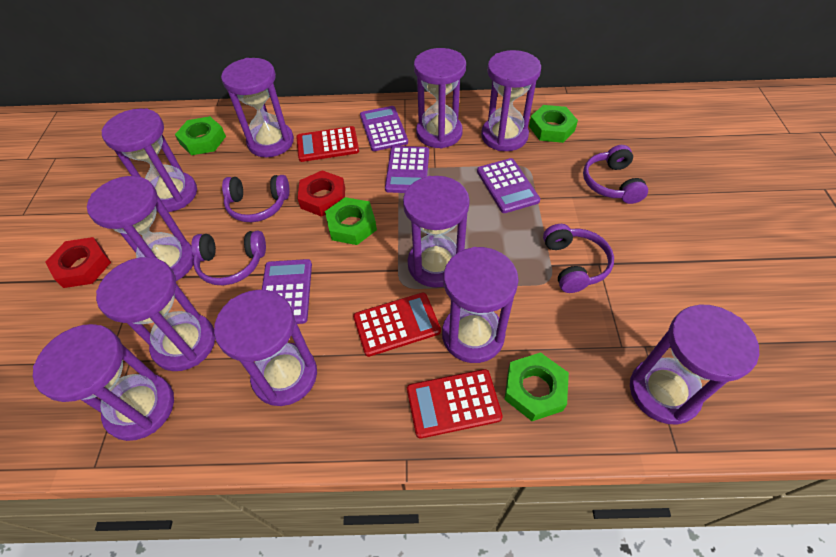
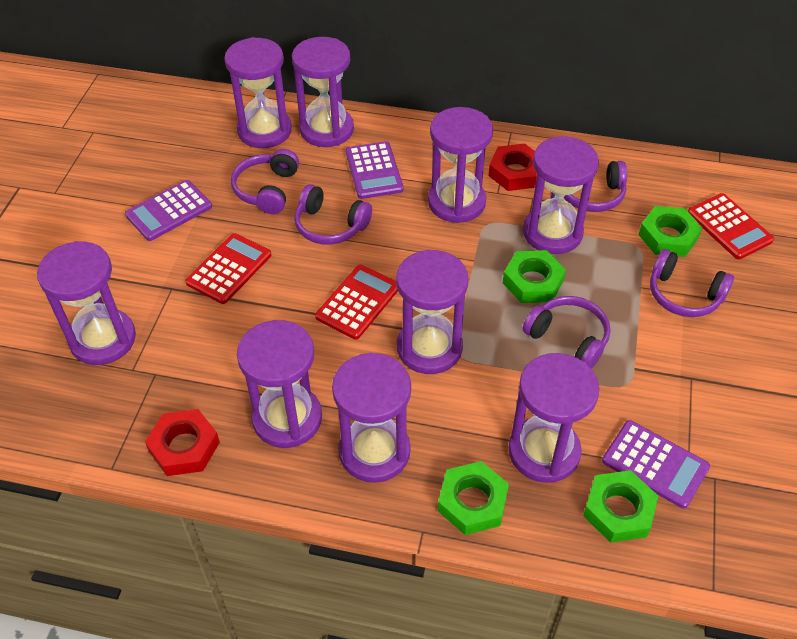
purple calculator: [262,259,312,324] [360,106,408,151] [385,146,429,193] [477,158,540,213] = 4 -> [125,180,212,241] [346,141,404,199] [602,420,710,509] = 3
purple headphones: [191,231,266,285] [222,175,289,222] [543,224,614,293] [583,145,648,204] = 4 -> [231,149,299,214] [294,184,372,245] [522,296,610,369] [564,161,627,212] [650,249,734,317] = 5
purple hourglass: [33,324,174,441] [87,176,194,281] [96,257,215,371] [101,108,197,212] [214,290,317,406] [221,58,294,157] [403,176,470,288] [414,48,466,148] [442,247,519,363] [481,50,541,151] [630,305,759,425] = 11 -> [37,241,136,365] [224,37,292,148] [237,320,322,448] [292,37,354,147] [332,353,411,483] [396,249,468,374] [428,107,493,223] [508,353,599,483] [523,136,599,254] = 9

